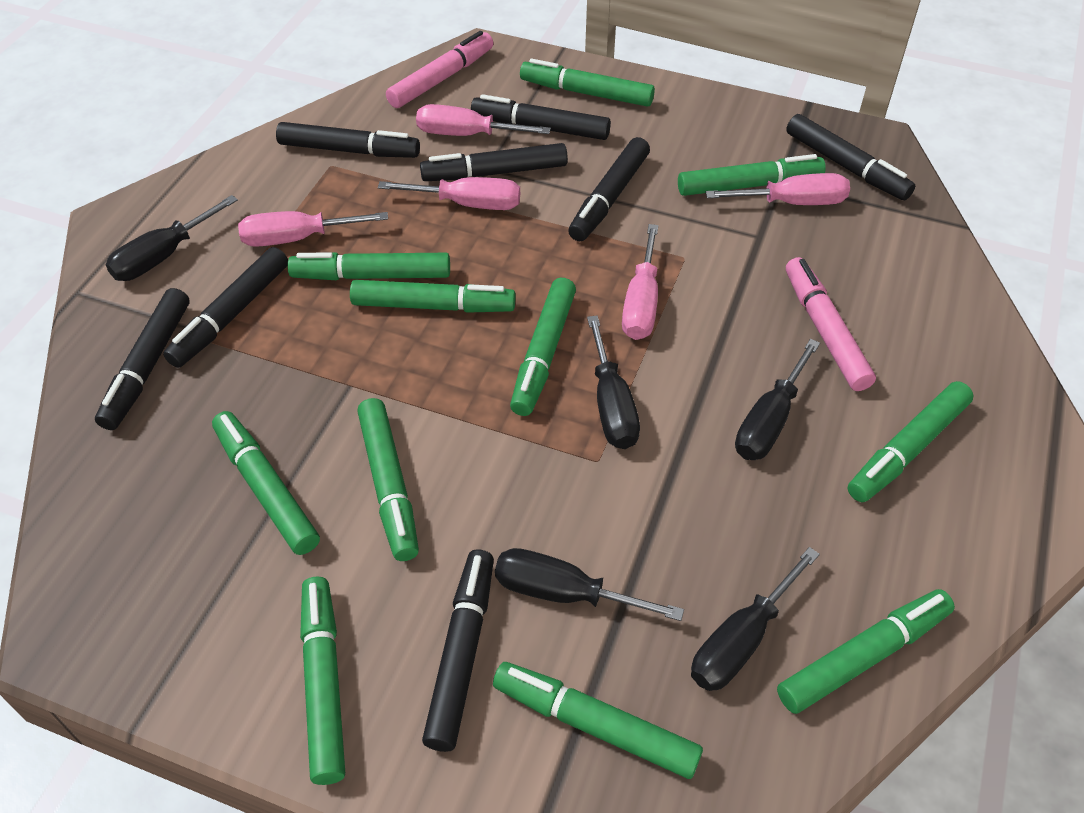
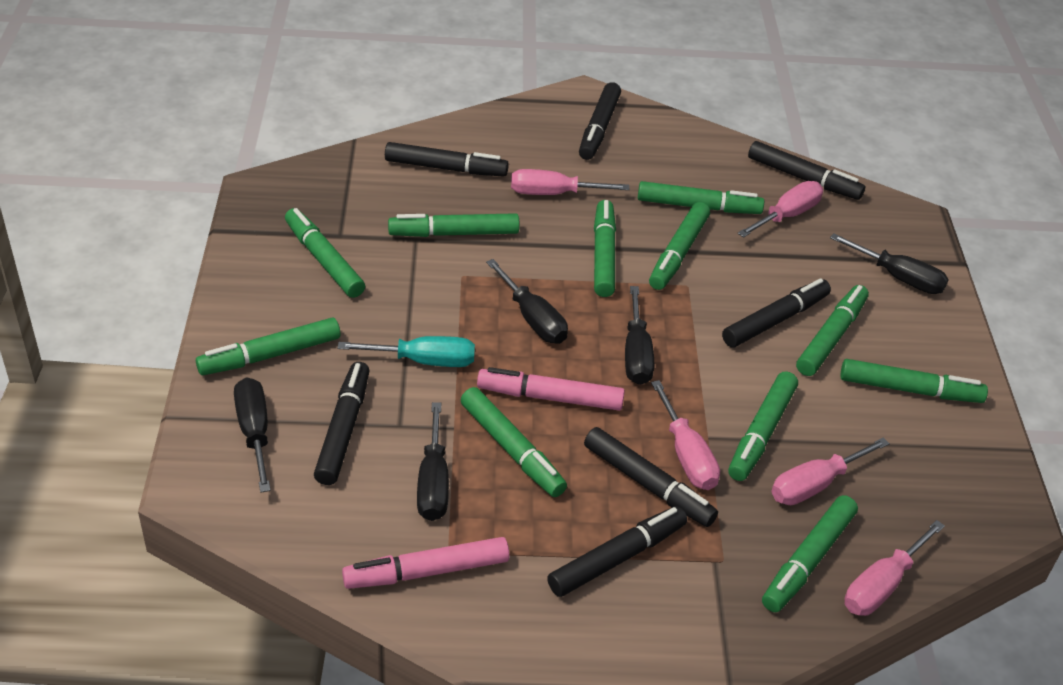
black marker: [95,288,190,430] [163,247,288,368] [276,122,420,158] [420,143,568,181] [422,549,494,752] [471,94,611,140] [568,137,650,241] [786,114,915,200] = 8 -> [314,362,370,485] [385,142,509,176] [547,506,687,597] [579,82,621,160] [584,427,718,527] [722,278,831,348] [748,141,865,200] = 7
turquoise screwdriver: none = 0 -> [337,336,475,367] = 1

